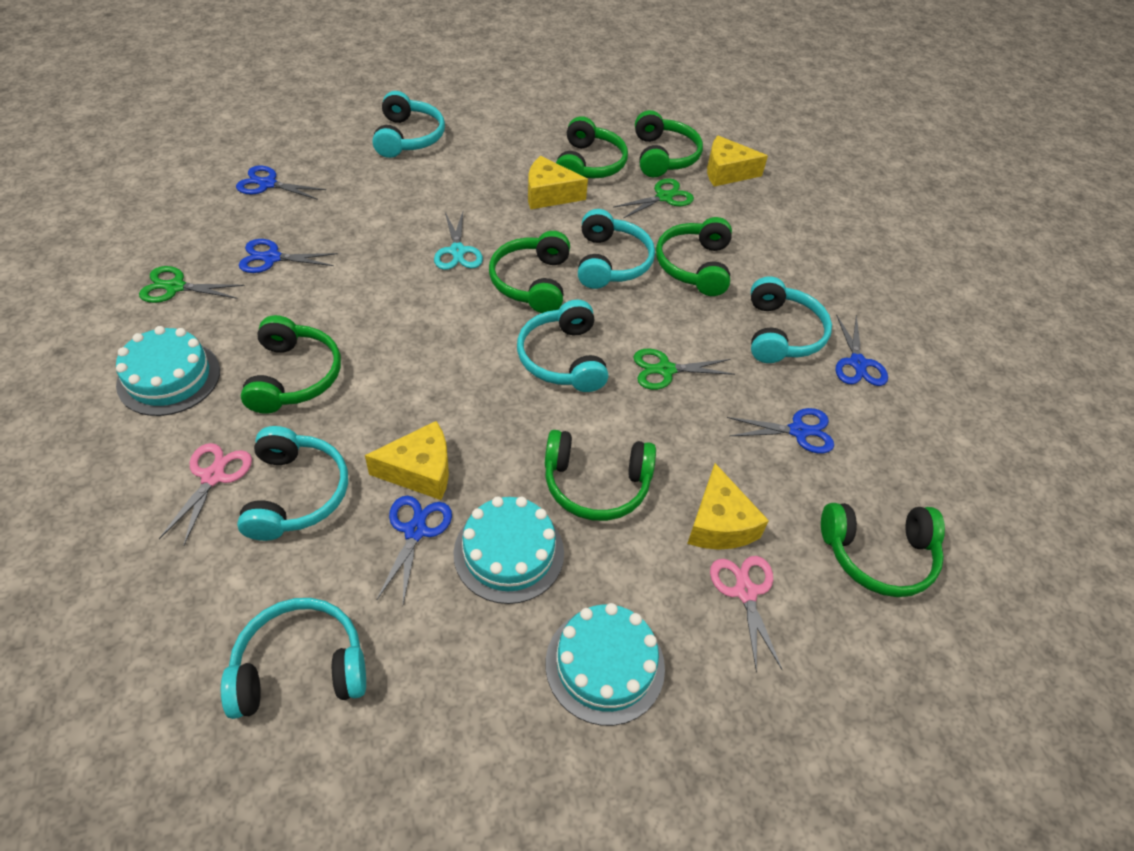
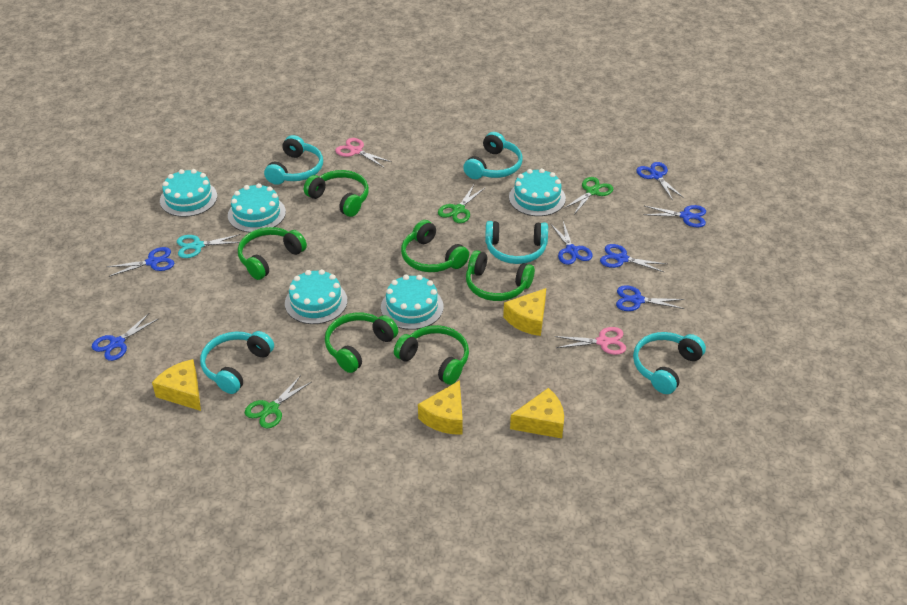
blue scissors: [236,166,326,200] [239,239,338,273] [377,496,452,604] [727,408,834,453] [836,315,888,386] = 5 -> [92,313,158,361] [107,247,175,277] [550,221,593,265] [600,244,666,273] [616,285,685,311] [636,162,684,200] [643,205,706,228] = 7
green headphones: [241,315,341,414] [489,231,570,313] [545,430,656,521] [556,116,628,178] [635,110,703,177] [656,217,732,296] [821,503,945,597] = 7 -> [238,227,307,280] [304,170,369,217] [325,312,398,373] [394,325,469,385] [401,220,469,272] [466,250,535,301] = 6
turquoise cake: [116,326,220,416] [453,496,564,604] [546,603,665,726] = 3 -> [160,169,217,217] [228,183,286,233] [285,269,347,324] [381,275,443,330] [509,168,566,216] = 5
turquoise headphones: [221,598,366,719] [237,426,348,541] [372,91,445,158] [517,300,608,392] [578,209,655,289] [751,276,832,363] = 6 -> [200,331,274,394] [264,135,323,185] [463,132,522,179] [485,221,548,264] [633,332,706,394] = 5

